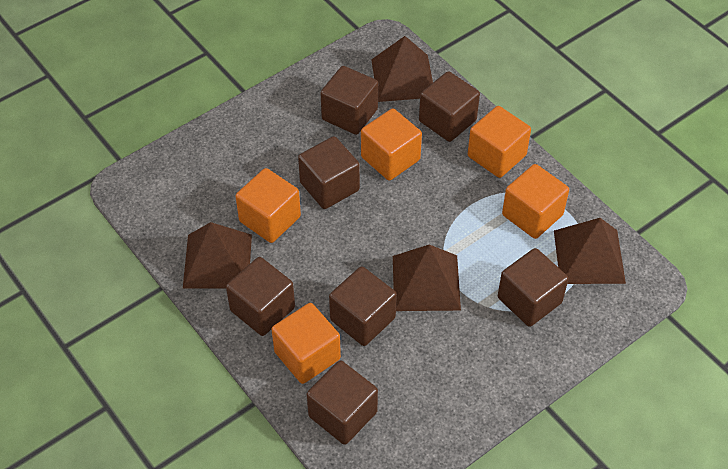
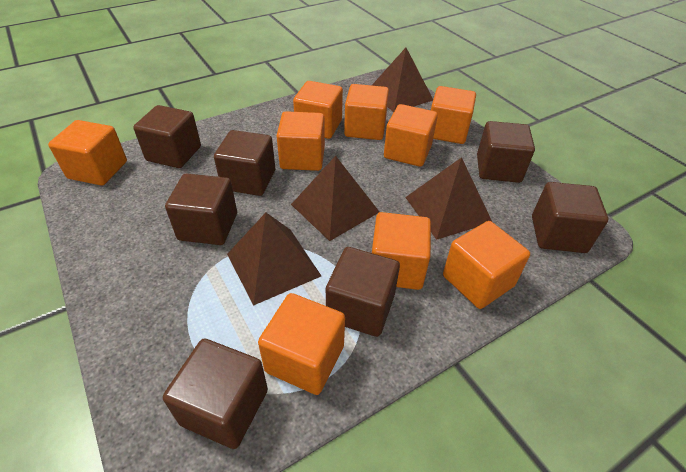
orange cube: [235,168,301,243] [272,303,341,384] [361,108,422,181] [468,106,531,178] [502,164,569,239] = 5 -> [48,120,127,185] [258,293,345,395] [276,111,325,171] [293,81,343,139] [344,84,389,140] [372,212,431,290] [384,104,438,167] [431,86,476,144] [443,221,530,309] = 9

